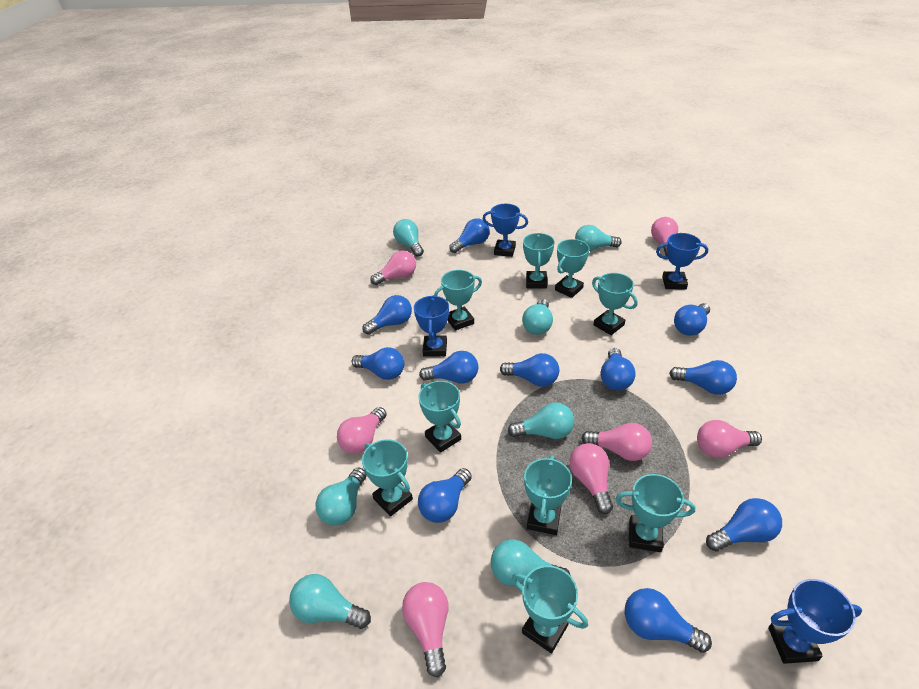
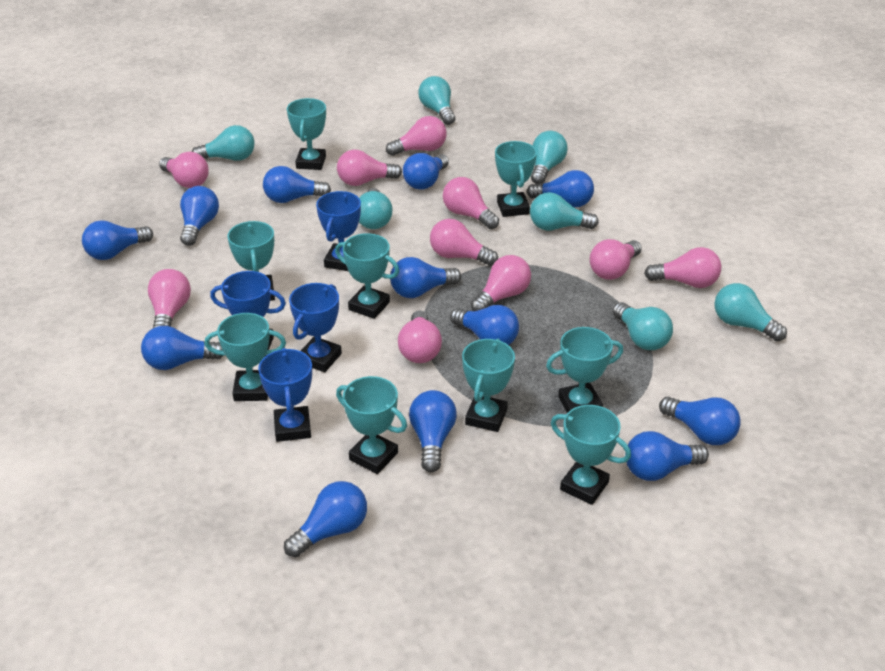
blue light bulb: [352,347,405,380] [362,295,412,335] [418,468,472,523] [419,351,478,384] [449,218,489,253] [500,353,559,387] [601,348,635,390] [625,588,712,653] [669,360,737,395] [674,303,710,336] [706,498,782,552] = 11 -> [82,220,153,260] [141,326,223,370] [180,186,219,246] [263,166,331,203] [284,481,367,557] [390,257,461,298] [403,153,449,190] [409,390,457,472] [450,305,519,345] [527,170,594,207] [625,431,709,481] [659,397,741,445] = 12
pink light bulb: [337,407,387,454] [370,251,416,285] [402,582,449,677] [569,443,613,514] [581,423,652,461] [651,217,678,256] [697,420,762,458] = 7 -> [148,269,191,329] [159,152,209,188] [337,150,402,186] [386,116,447,156] [398,310,442,363] [430,219,498,266] [443,177,499,229] [471,255,531,311] [590,239,642,280] [644,247,721,288] = 10

